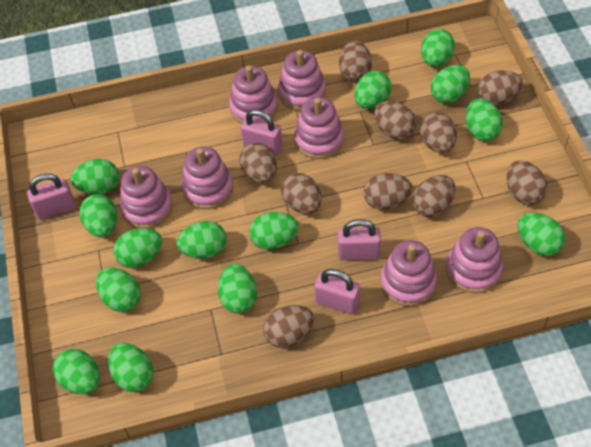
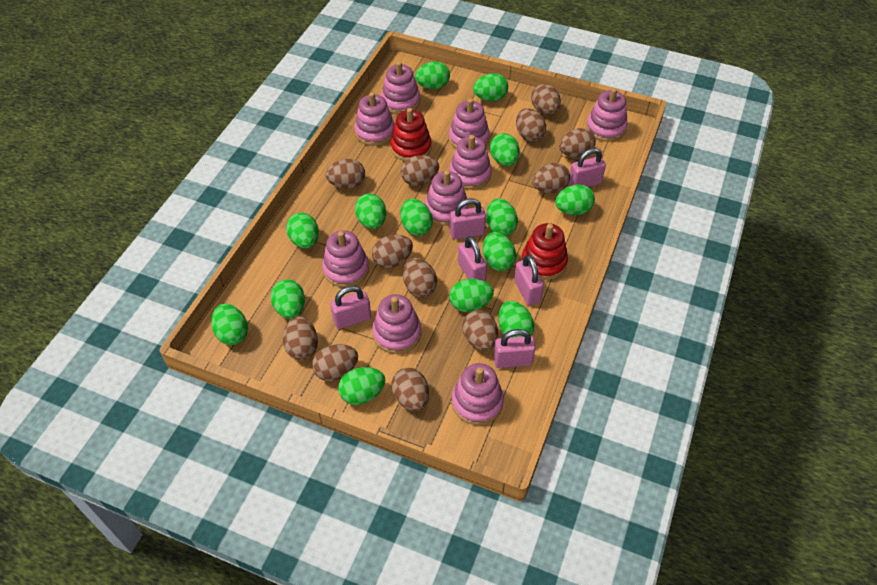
brown egg: [239,142,277,183] [263,305,314,348] [281,173,322,214] [339,40,372,82] [364,173,412,210] [374,101,416,140] [412,175,455,217] [420,112,457,153] [477,70,523,106] [507,160,548,205] = 10 -> [283,316,318,360] [312,344,358,381] [326,159,365,189] [372,235,413,268] [391,368,429,411] [401,155,439,186] [403,257,437,298] [462,310,498,351] [516,108,546,142] [531,84,561,115] [532,163,570,193] [559,128,596,158] = 12
pink padlock: [27,173,76,220] [241,109,282,156] [314,269,360,314] [338,219,381,261] = 4 -> [330,286,371,329] [450,199,486,239] [458,236,487,281] [494,329,536,368] [514,255,544,305] [569,148,606,187] = 6
pink stacking toy: [120,166,173,229] [181,146,234,209] [229,65,278,124] [278,50,326,111] [294,97,344,159] [381,240,437,306] [446,227,503,293] = 7 -> [322,230,369,287] [354,92,395,146] [372,294,421,354] [381,62,420,114] [425,170,468,226] [449,99,490,148] [449,135,492,190] [452,363,504,425] [586,88,628,142] = 9
red stacking toy: none = 0 -> [390,108,432,161] [521,223,568,280] = 2

